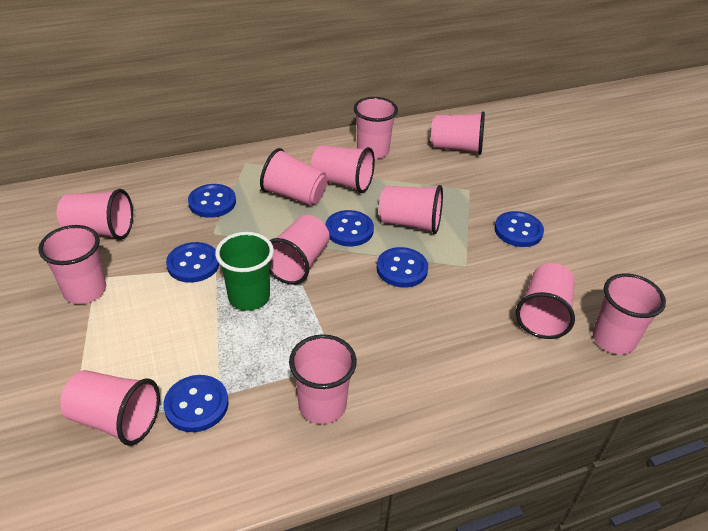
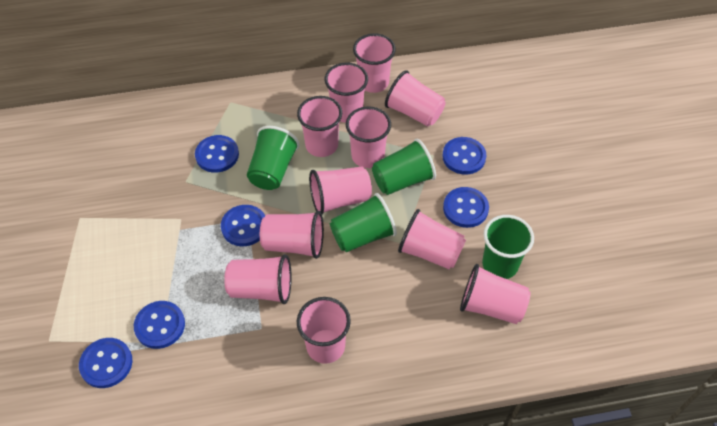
green cup: [215,232,274,311] = 1 -> [247,126,300,190] [330,193,397,252] [372,139,436,195] [482,215,534,279] = 4
pink cup: [38,225,106,304] [57,189,133,240] [60,370,160,446] [260,148,327,206] [270,215,330,285] [289,334,357,424] [311,145,375,193] [354,97,398,160] [379,185,443,234] [431,112,485,155] [516,263,575,339] [593,274,666,354] = 12 -> [224,254,292,304] [260,211,324,259] [297,96,342,157] [297,297,351,364] [309,167,372,214] [325,63,368,123] [346,107,391,168] [353,33,396,93] [385,70,446,126] [398,209,466,269] [460,264,531,324] = 11

